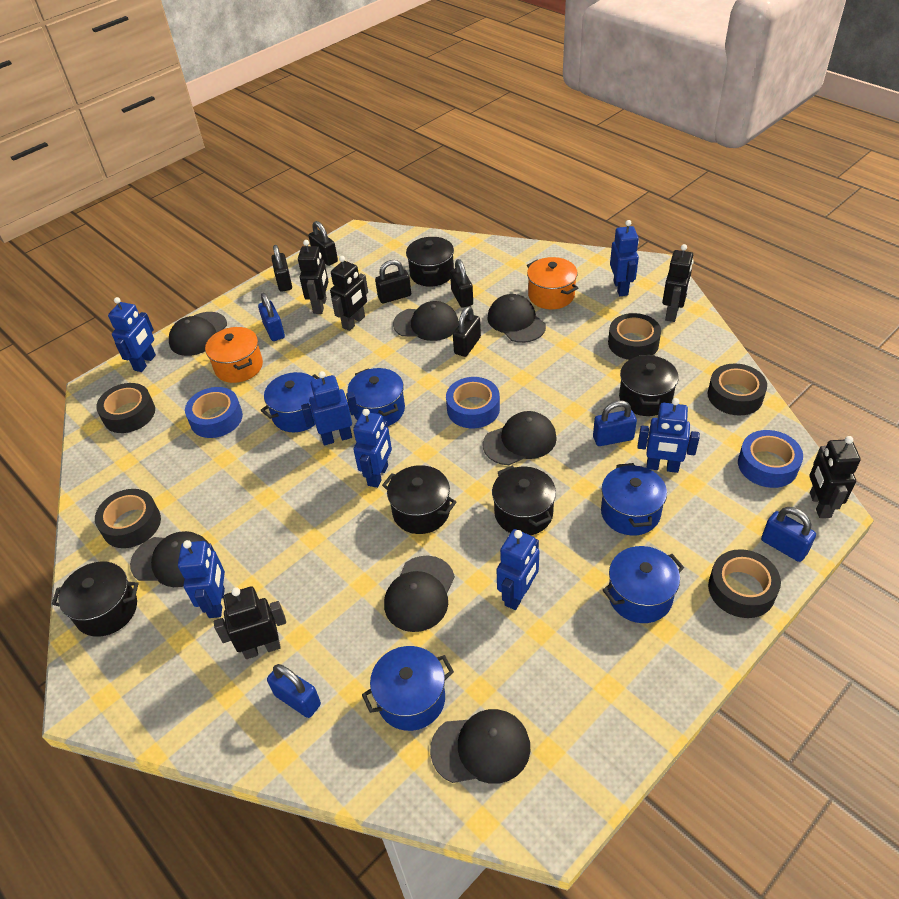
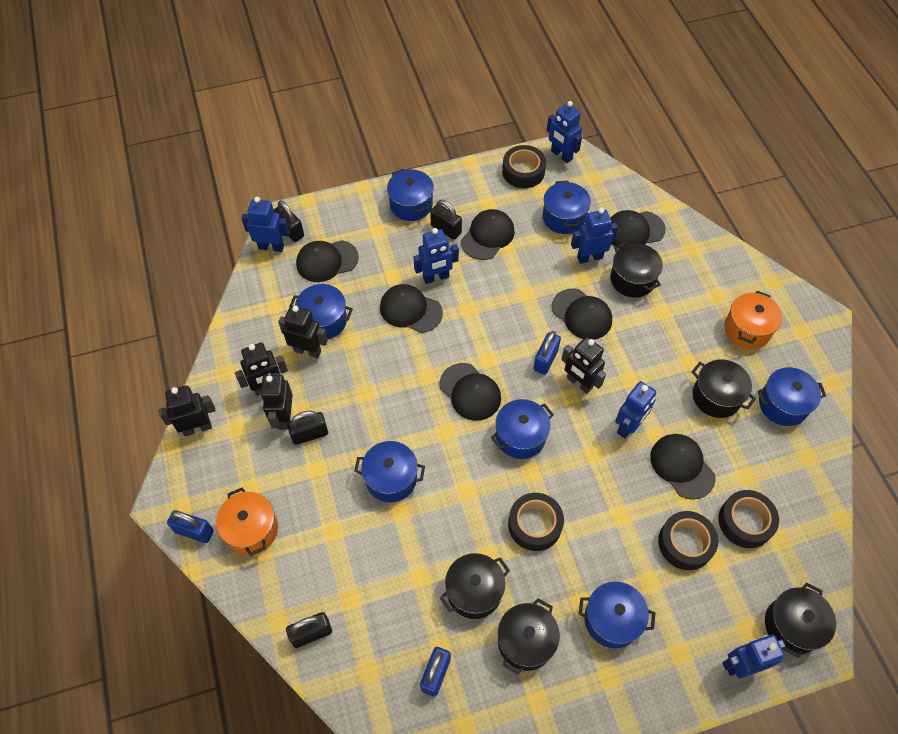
black padlock: [271,245,292,292] [309,221,338,266] [375,260,411,303] [450,259,473,308] [453,306,481,357] = 5 -> [274,200,304,242] [286,612,332,648] [287,411,328,445] [430,200,462,240] = 4
black tape: [95,489,161,548] [96,383,155,433] [608,313,661,360] [708,363,767,415] [708,549,781,618] = 5 -> [502,145,546,188] [508,493,564,551] [658,511,718,570] [718,490,779,548] = 4
blue padlock: [258,293,285,341] [267,664,321,718] [593,400,637,446] [761,507,816,562] = 4 -> [167,510,214,543] [420,647,451,697] [533,331,561,375] = 3
blue pot: [260,372,319,432] [347,368,405,426] [362,646,454,731] [601,463,667,536] [603,546,684,623] = 5 -> [289,284,353,339] [354,441,425,502] [387,169,434,221] [491,399,554,459] [543,180,591,234] [579,582,655,648] [758,367,826,426] = 7
blue robot: [108,297,156,372] [178,540,225,618] [301,371,358,445] [353,409,392,488] [496,529,539,610] [610,220,639,296] [637,398,700,473] = 7 -> [241,197,290,252] [413,228,459,284] [547,101,582,163] [571,208,618,264] [615,381,656,438] [722,634,786,678] = 6
blue tape: [185,387,243,438] [446,377,500,428] [738,430,803,488] = 3 -> none = 0

